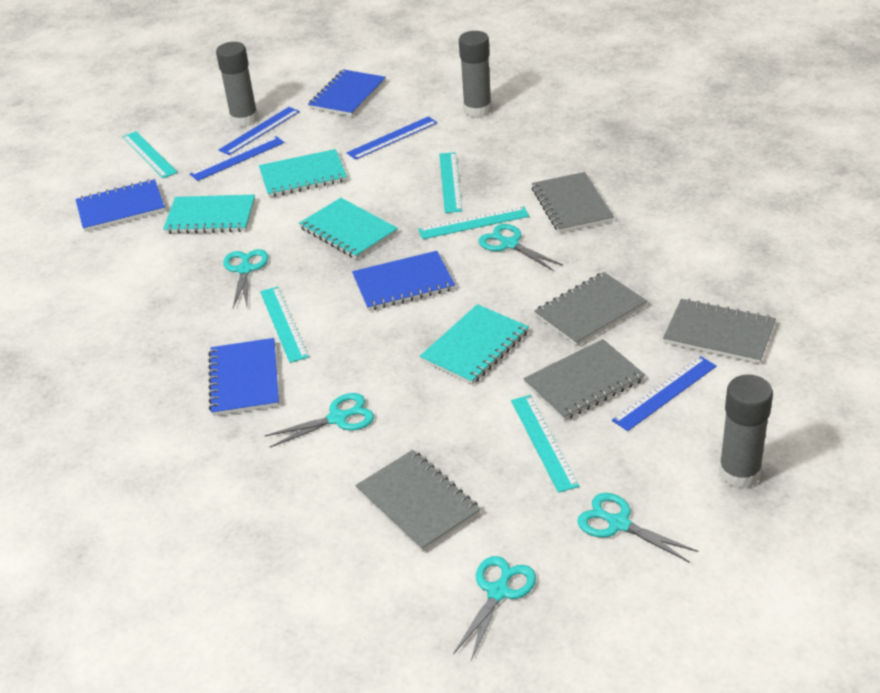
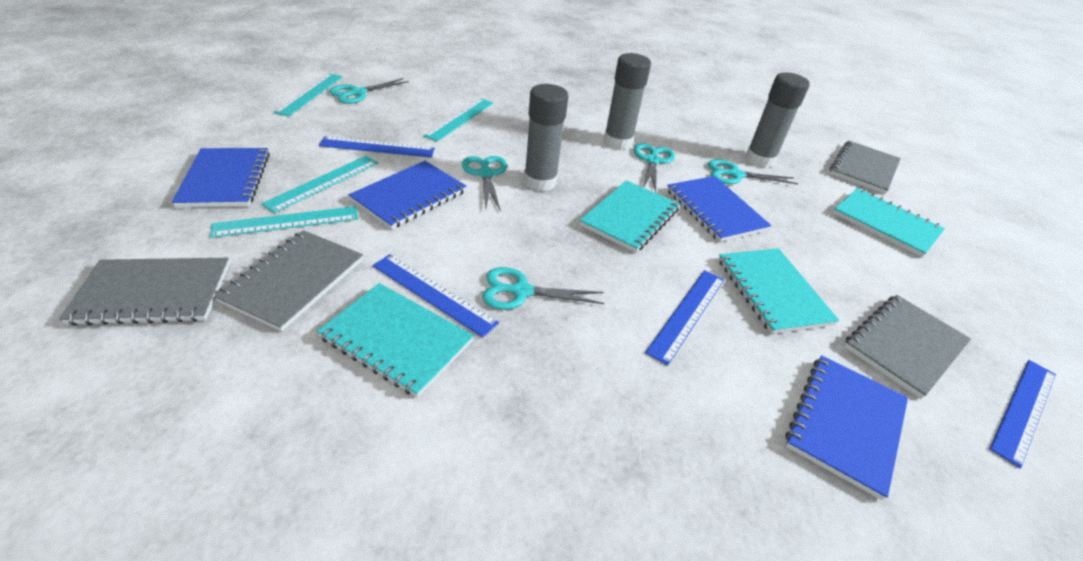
grey notebook: [355,450,481,552] [523,339,645,421] [532,172,614,233] [534,272,647,346] [663,299,776,364] = 5 -> [59,258,230,326] [214,230,363,332] [830,141,901,194] [844,295,971,399] = 4
turquoise ruler: [122,131,178,178] [260,287,309,363] [418,206,529,239] [439,152,462,213] [511,395,579,493] = 5 -> [210,206,358,238] [261,156,378,213] [273,73,343,116] [423,98,493,141] = 4

